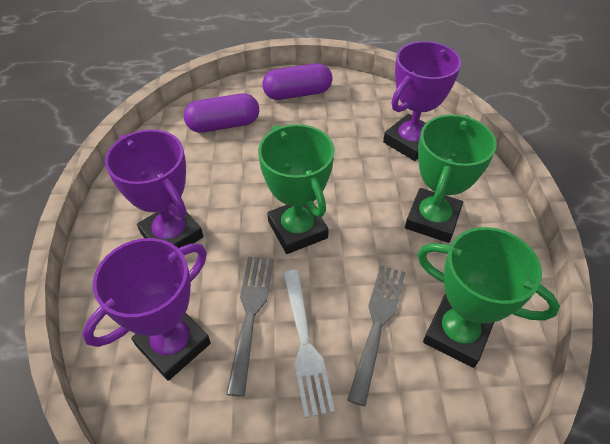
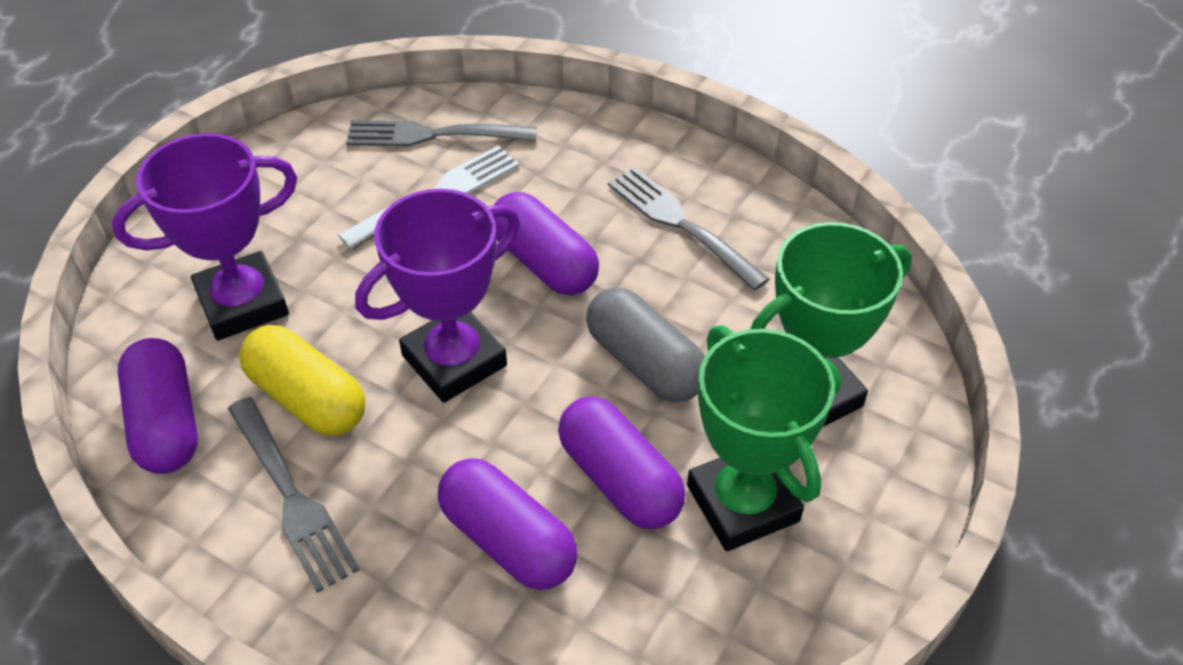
green trophy: [258,124,335,254] [405,114,497,243] [417,227,560,368] = 3 -> [687,325,835,551] [751,222,912,427] = 2
grey capsule: none = 0 -> [586,287,705,402] = 1
grey fork: [226,257,273,397] [347,265,406,406] = 2 -> [228,397,360,593] [346,120,537,146] [608,167,770,291] = 3
purple capsule: [184,93,259,133] [262,63,332,100] = 2 -> [118,338,198,474] [438,458,578,590] [494,192,599,296] [558,396,685,529] = 4
purple trophy: [83,238,211,381] [105,129,203,248] [383,41,461,161] = 3 -> [112,133,297,341] [355,189,520,403] = 2
yellow capsule: none = 0 -> [239,325,366,436] = 1

